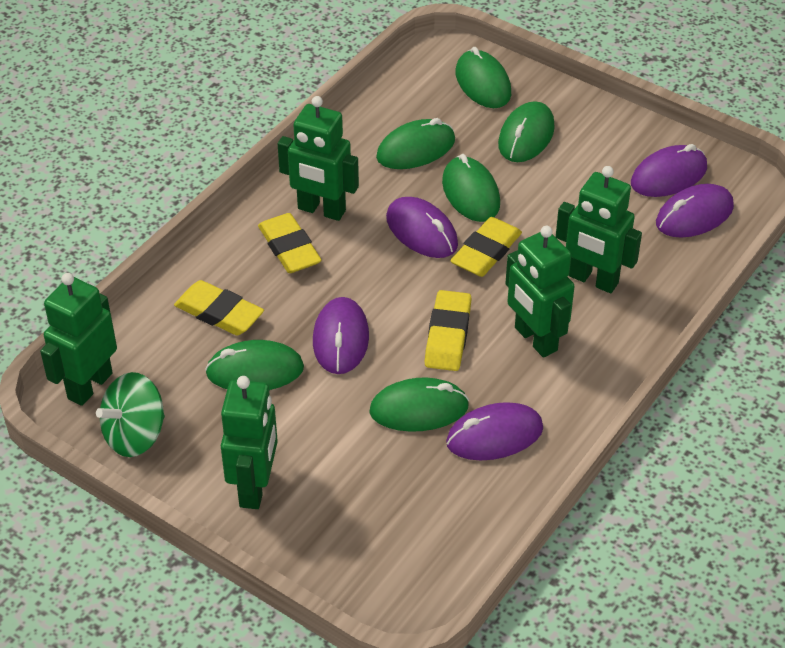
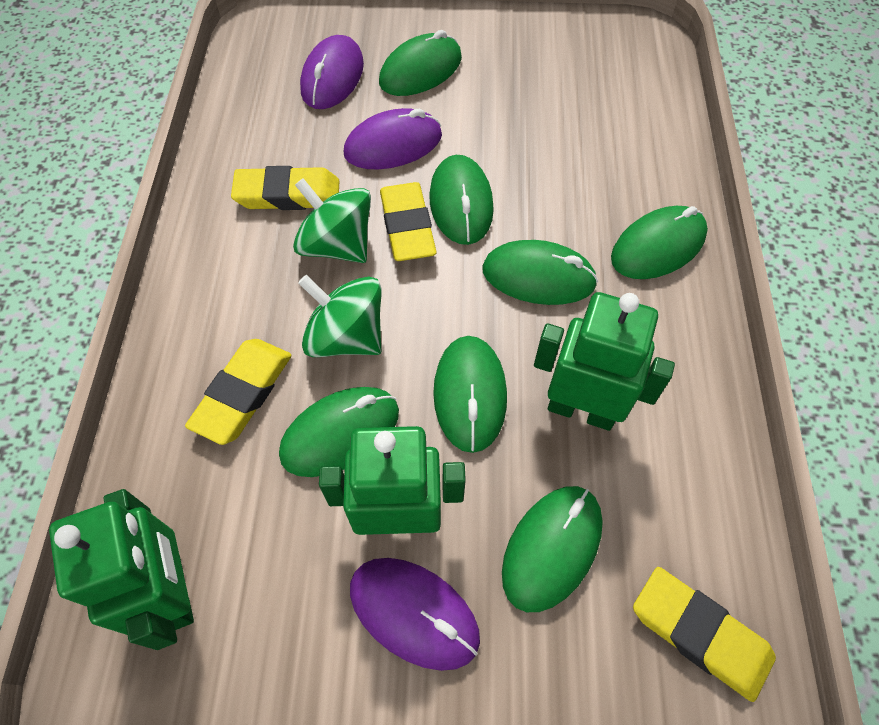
green mouse: [205,340,304,390] [369,377,469,432] [376,118,455,169] [442,154,500,222] [456,47,511,108] [498,101,555,162] = 6 -> [279,387,399,477] [379,30,462,96] [429,155,494,245] [433,336,507,453] [482,240,598,305] [502,486,603,612] [611,206,708,279] = 7
green robot: [40,273,117,406] [221,376,278,509] [278,96,359,221] [505,226,575,358] [556,166,642,293] = 5 -> [49,489,194,650] [319,426,466,535] [534,292,675,431] = 3
green spinning top: [96,372,165,457] = 1 -> [293,178,371,263] [298,275,381,357] = 2
purple mouse: [313,297,369,374] [386,197,458,258] [446,402,543,460] [631,144,707,197] [656,184,734,238] = 5 -> [300,35,364,109] [343,108,442,169] [350,558,480,671] = 3

